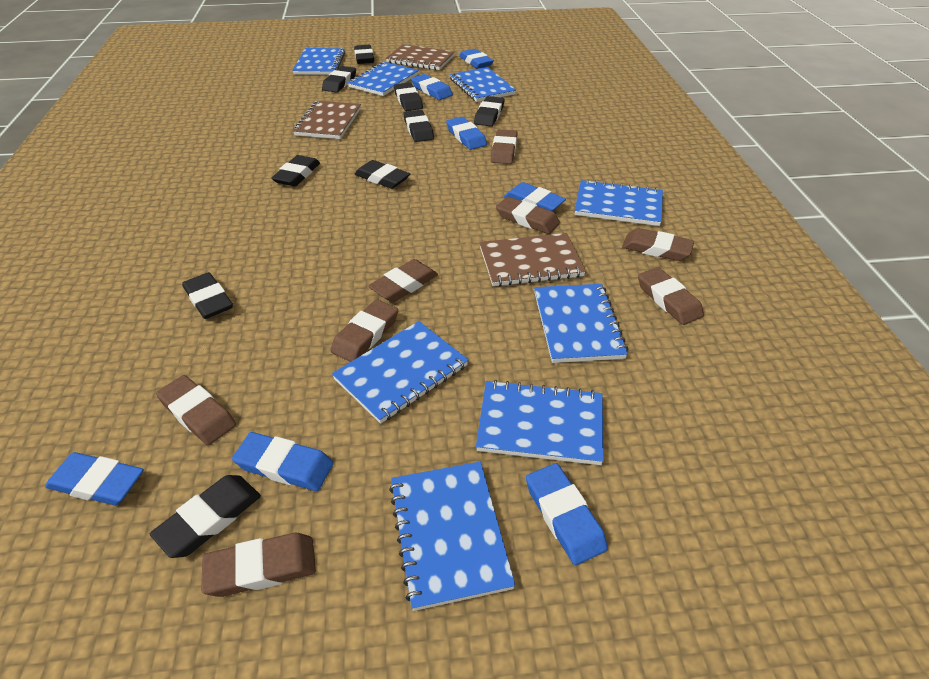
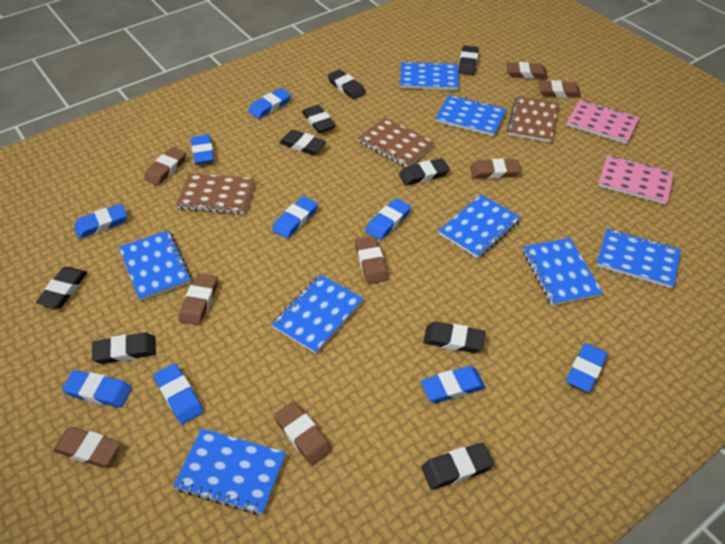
blue eraser: [45,452,144,505] [232,432,334,491] [411,74,453,100] [446,117,487,150] [459,49,494,69] [504,182,566,211] [526,463,608,565] = 7 -> [62,370,132,408] [74,204,127,239] [153,363,203,424] [191,134,214,164] [248,88,291,119] [272,196,318,239] [365,198,411,240] [421,366,486,403] [566,343,608,392] = 9
pink notebook: none = 0 -> [567,100,640,144] [598,155,674,205] = 2

